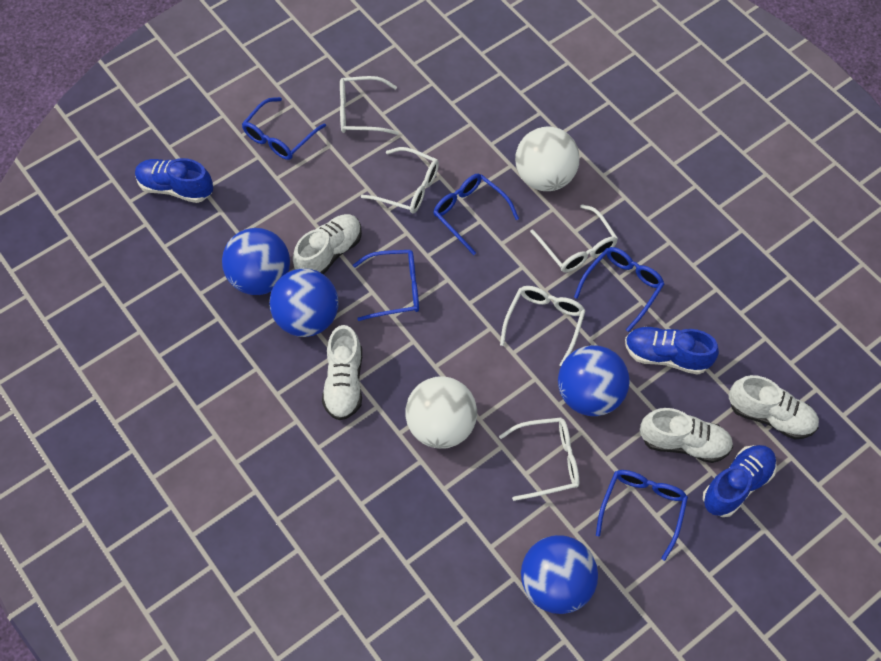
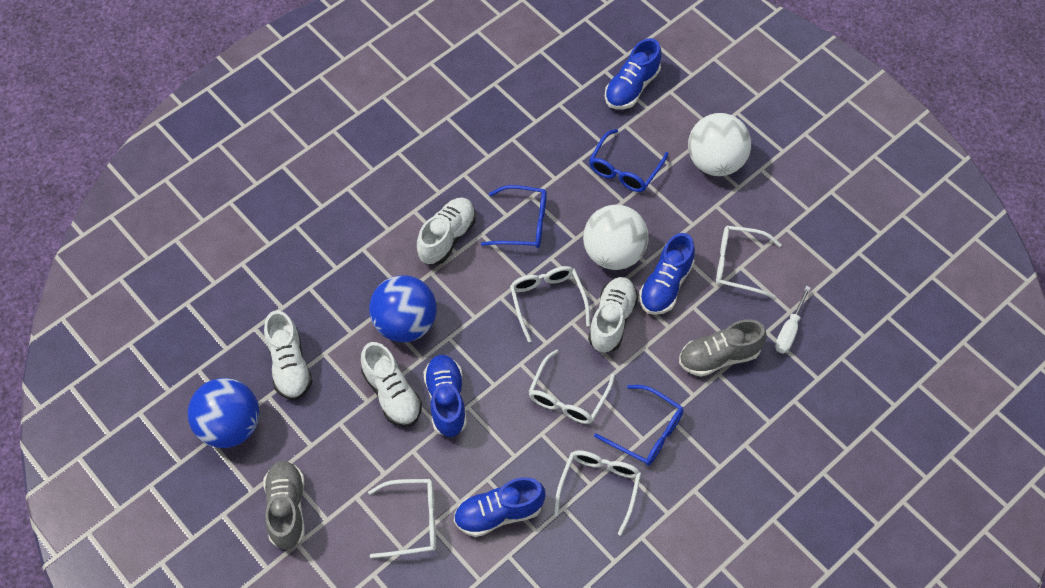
blue ball: [222,228,290,295] [269,268,338,337] [521,535,598,614] [558,345,630,416] = 4 -> [188,378,259,448] [369,275,437,342] = 2
blue glasses: [242,97,326,160] [353,250,419,321] [433,174,519,255] [574,247,664,332] [596,470,688,561] = 5 -> [481,185,547,248] [589,129,669,192] [594,385,684,466] = 3
blue shoe: [135,158,213,203] [625,326,719,375] [703,445,777,517] = 3 -> [423,355,467,437] [454,477,546,537] [605,38,661,109] [639,233,695,315] = 4
grey shoe: none = 0 -> [264,461,305,550] [679,320,767,377] = 2
white screwdriver: none = 0 -> [775,286,811,353] = 1

